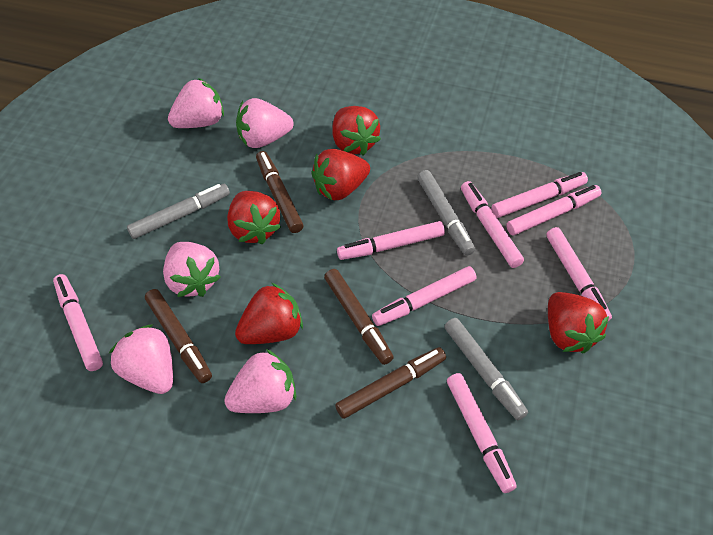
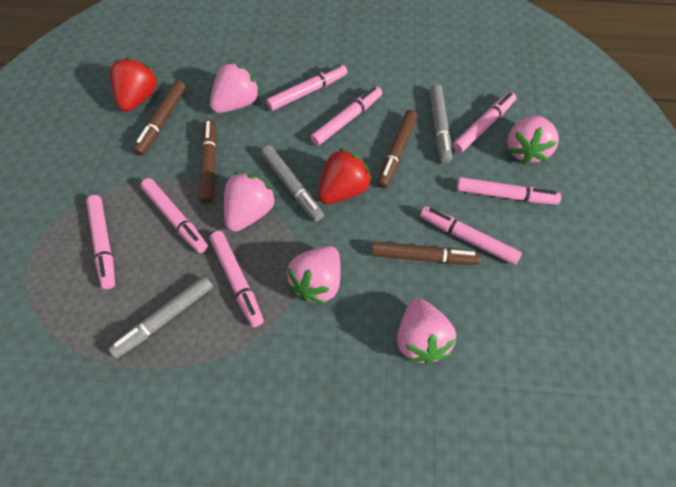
red strawberry: [227,191,281,245] [235,283,303,344] [311,149,370,200] [332,106,381,156] [548,292,609,353] = 5 -> [110,57,158,112] [318,148,372,204] = 2

